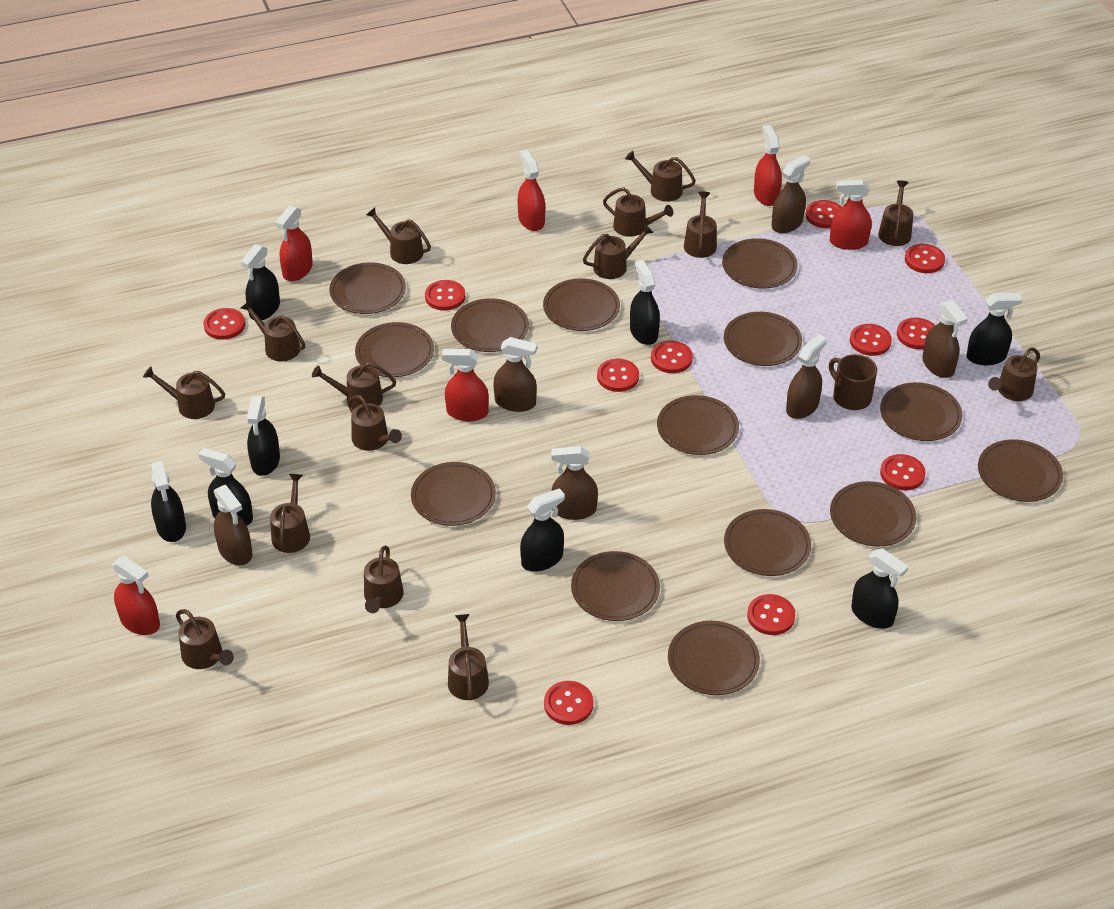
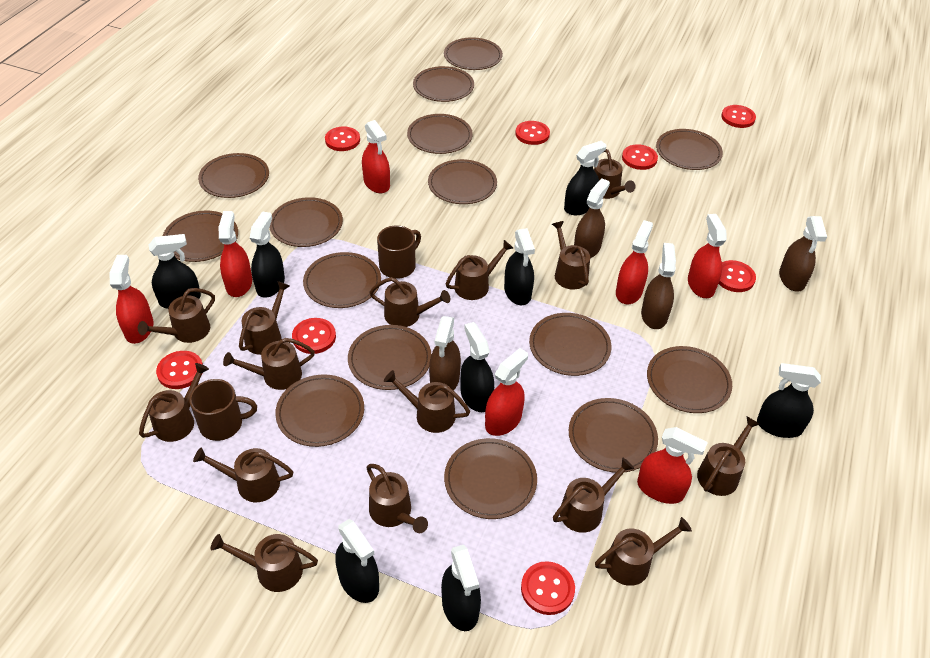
brown mug: [829,354,877,410] = 1 -> [189,379,257,441] [377,225,421,279] = 2
brown plate: [329,262,406,314] [355,322,434,377] [411,462,496,526] [451,298,529,352] [543,278,620,331] [571,551,660,621] [657,395,739,455] [668,621,760,695] [722,238,798,289] [724,312,802,366] [724,509,811,576] [830,481,916,547] [880,382,962,441] [978,439,1063,502] = 14 -> [163,211,238,262] [198,153,269,198] [269,197,343,247] [275,374,364,447] [303,252,381,308] [348,325,431,390] [407,114,473,154] [413,66,474,102] [428,159,497,204] [444,37,503,70] [444,438,537,519] [529,313,611,376] [569,398,658,473] [647,346,732,413] [656,129,723,170] = 15
brown spray bottle: [214,485,252,565] [493,337,537,412] [551,446,598,520] [772,155,810,233] [786,334,827,419] [922,300,968,378] = 6 -> [429,316,461,391] [574,178,610,258] [641,243,676,329] [779,216,827,292] = 4
red button: [203,308,245,340] [425,280,465,311] [544,681,594,725] [597,359,639,392] [651,341,693,373] [747,594,795,635] [806,200,841,228] [850,324,892,356] [880,454,926,490] [897,318,935,350] [905,244,945,273] = 11 -> [156,351,203,389] [292,318,336,354] [325,126,360,151] [515,121,550,145] [521,561,575,615] [622,144,658,170] [719,260,756,292] [721,105,756,128] = 8
red spray bottle: [112,556,160,635] [275,205,313,281] [442,349,489,421] [517,150,545,231] [754,125,782,206] [830,180,872,250] = 6 -> [109,255,154,344] [219,211,252,297] [362,120,390,193] [485,348,528,436] [616,220,653,304] [637,427,708,504] [688,214,727,298] = 7

